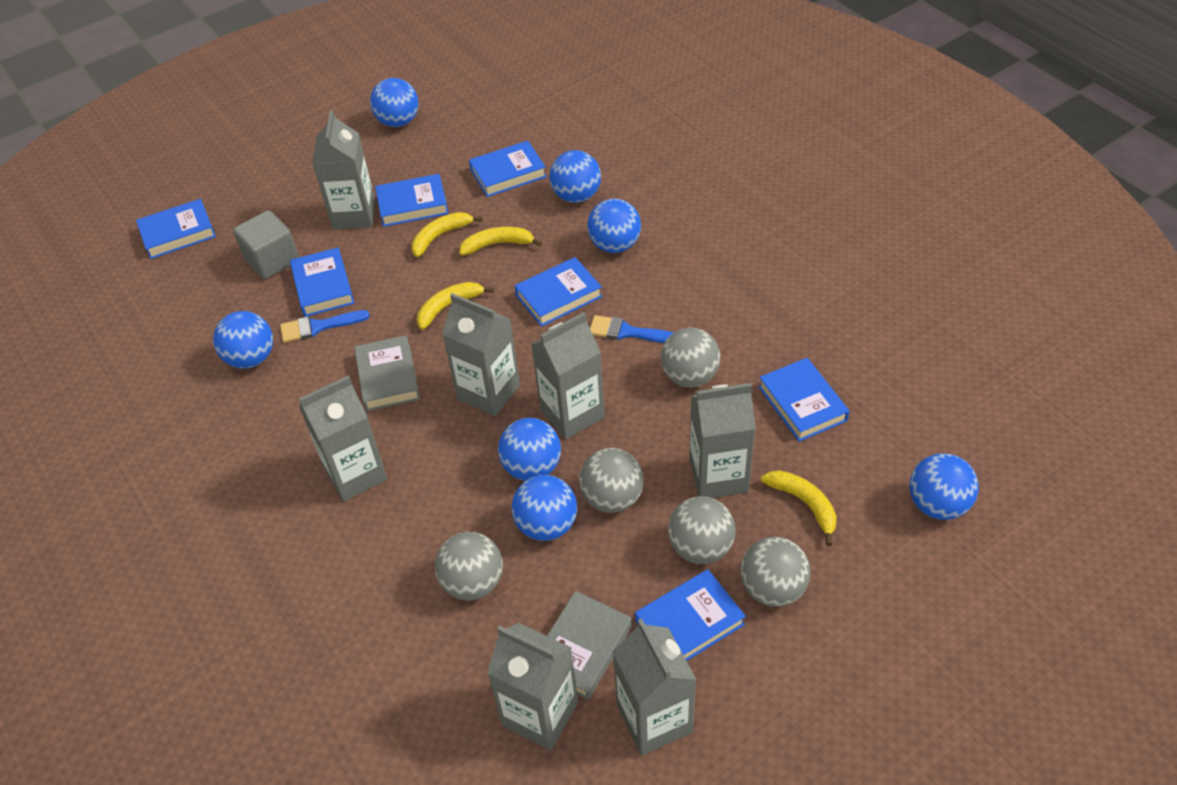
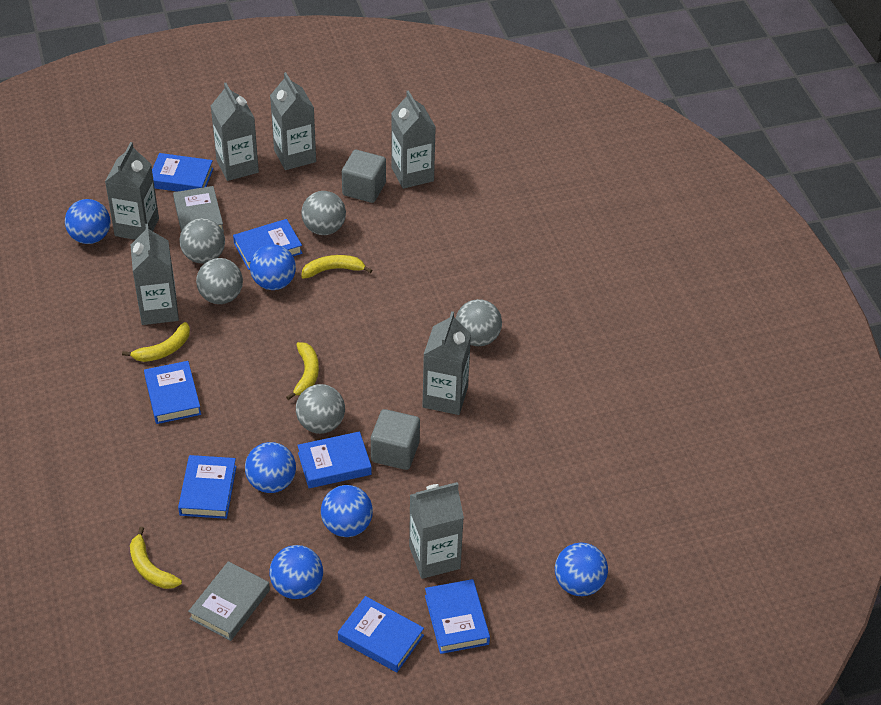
blue ball: [213,311,273,369] [370,78,419,127] [498,418,561,481] [511,475,577,541] [549,150,601,203] [587,199,641,253] [909,453,979,520] = 7 -> [65,199,110,244] [245,442,296,493] [250,244,296,290] [269,545,323,599] [321,485,373,537] [555,543,608,596] = 6
blue brush: [280,310,370,343] [590,315,674,343] = 2 -> none = 0
grey cube: [233,210,299,279] = 1 -> [342,150,386,203] [371,409,420,470] = 2

